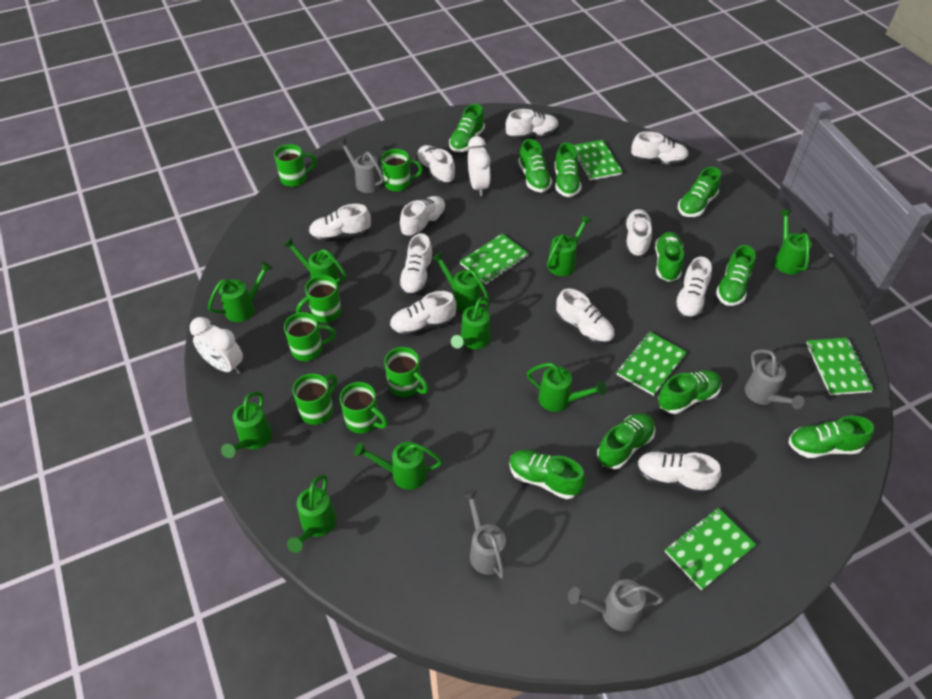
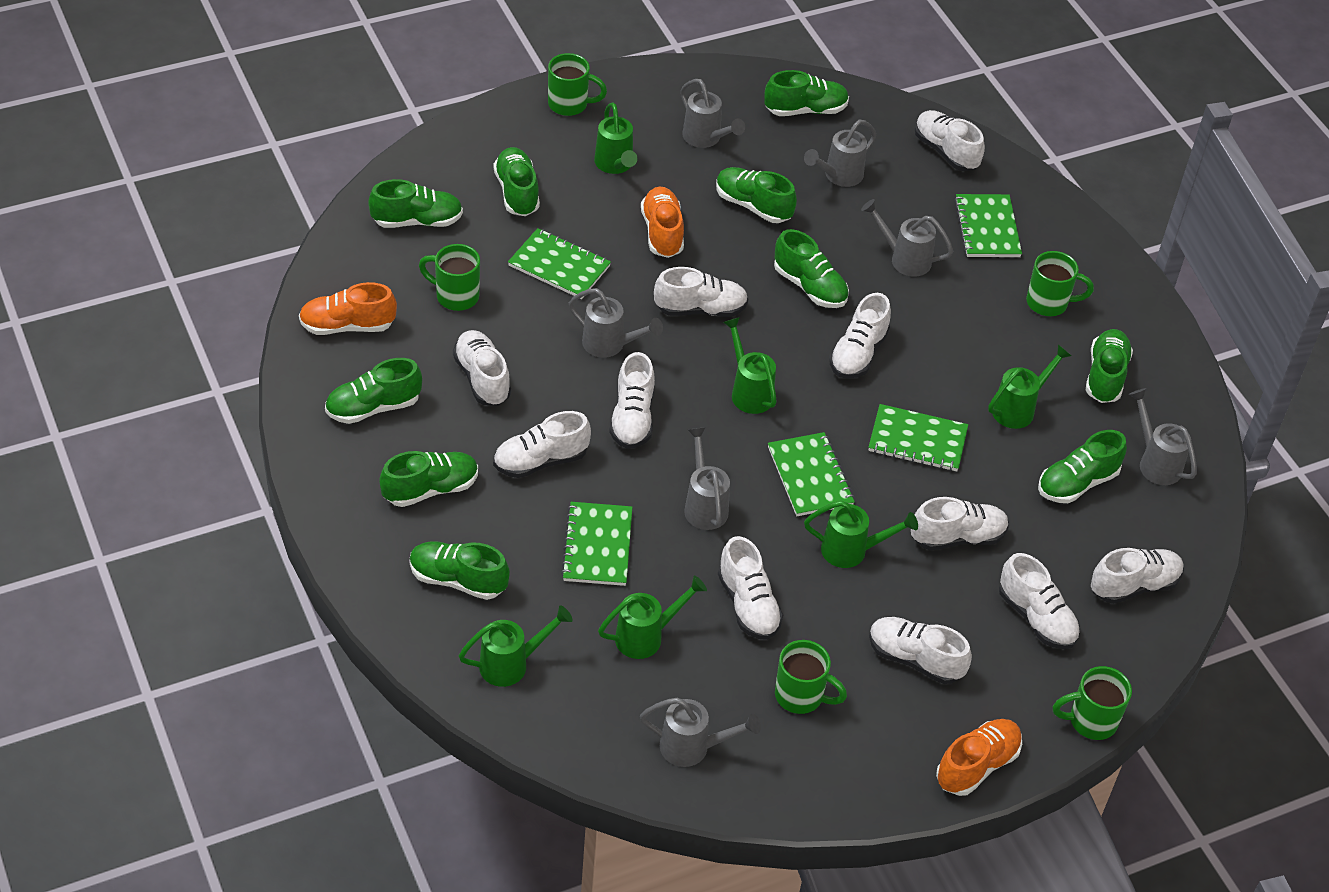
green mug: [274,144,317,187] [284,312,336,361] [293,373,337,425] [296,275,341,323] [340,382,388,433] [381,149,423,192] [384,347,429,397] = 7 -> [419,244,480,311] [548,53,607,116] [775,640,847,714] [1026,251,1094,316] [1053,666,1132,740] = 5
green watering can: [208,261,273,322] [221,392,272,458] [284,238,346,286] [287,474,337,553] [354,442,442,490] [432,252,489,312] [451,297,491,349] [527,363,606,412] [547,215,592,276] [774,210,812,274] = 10 -> [459,605,573,687] [594,102,637,174] [598,576,707,659] [723,317,777,414] [804,501,918,568] [988,344,1071,429] = 6
grey watering can: [337,139,384,193] [462,489,506,579] [568,579,664,631] [745,349,804,409] = 4 -> [569,288,663,358] [640,698,761,767] [680,79,745,148] [684,427,730,530] [804,120,876,187] [861,199,953,277] [1129,388,1197,485] = 7
orange shoe: none = 0 -> [299,282,397,335] [641,187,684,258] [936,719,1022,796] = 3
white clock: [190,317,243,374] [468,136,490,196] = 2 -> none = 0

